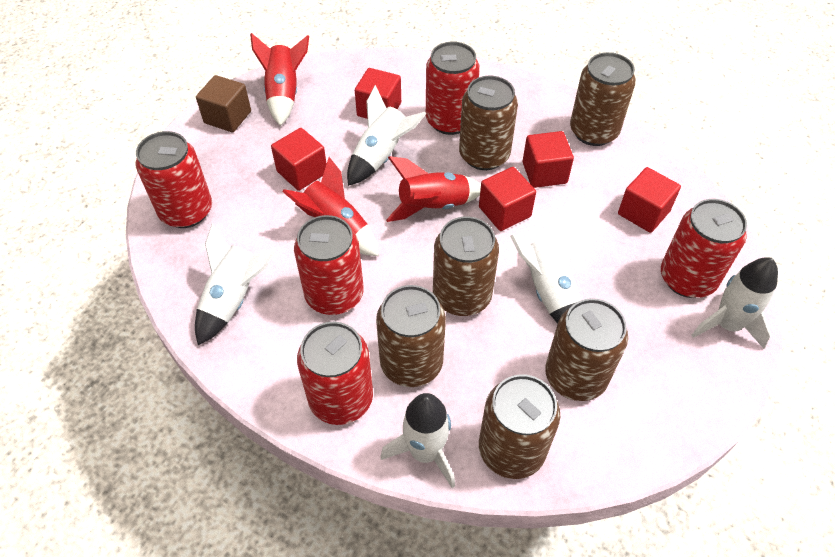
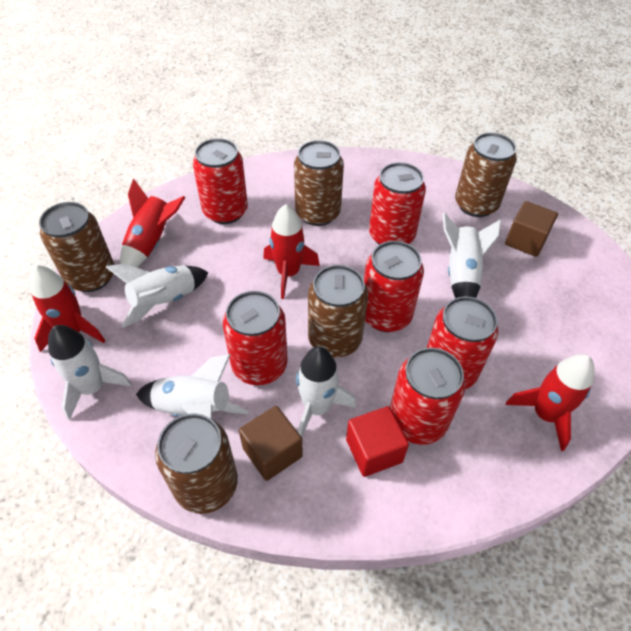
brown can: [376,285,446,387] [433,217,499,316] [459,76,518,170] [479,374,560,479] [545,298,628,401] [570,52,636,146] = 6 -> [39,202,114,292] [155,413,238,514] [294,140,344,226] [308,265,368,358] [455,132,517,217] = 5
brown cube: [196,75,251,132] = 1 -> [239,406,303,481] [505,201,558,257] = 2
red can: [136,131,212,228] [294,215,364,315] [297,322,373,425] [426,42,480,135] [661,199,747,298] = 5 -> [193,138,248,224] [223,291,288,385] [364,241,424,332] [369,162,426,245] [390,348,466,445] [427,296,498,389] = 6
red cube: [271,128,327,191] [355,68,401,119] [479,167,536,231] [523,131,574,188] [618,167,681,233] = 5 -> [346,406,409,477] = 1
red rocket: [250,33,309,126] [282,157,379,256] [386,156,481,222] = 3 -> [29,265,105,352] [120,178,185,267] [263,204,320,299] [506,354,595,451] = 4

